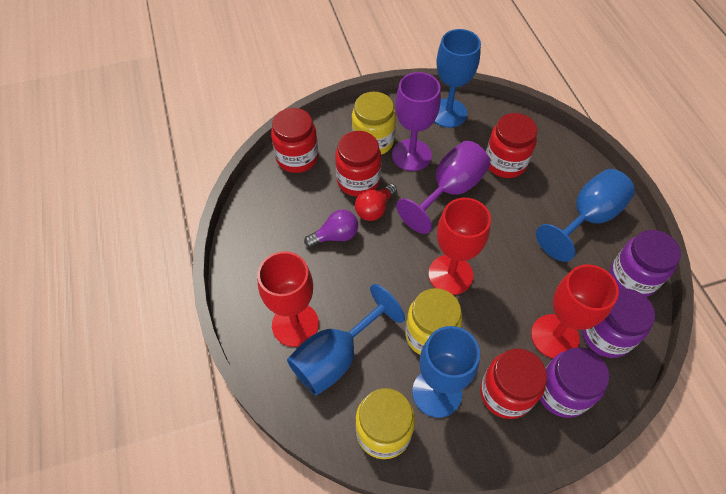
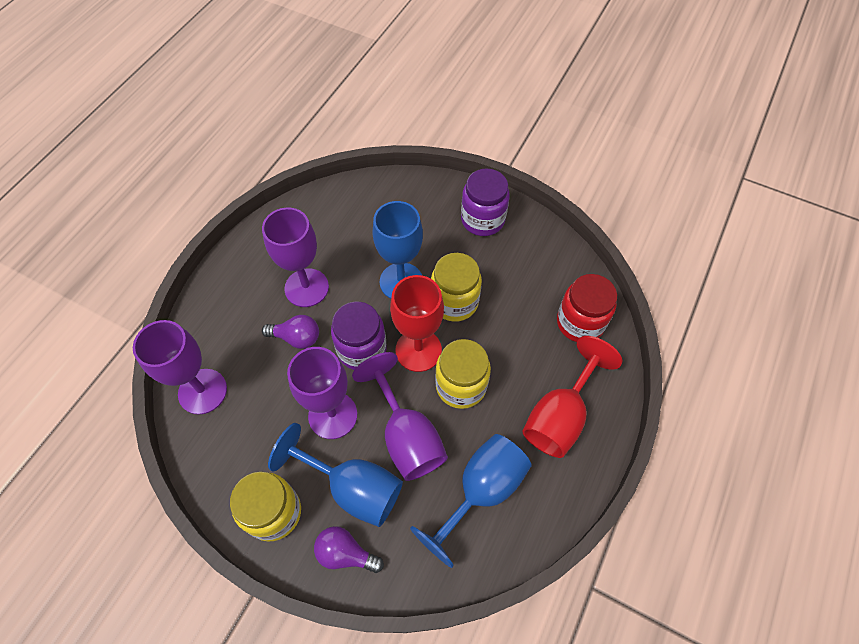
blue goblet: [287,284,405,396] [412,326,480,418] [434,29,481,128] [536,169,635,262] = 4 -> [268,423,403,527] [373,201,423,299] [410,434,532,568] = 3
purple goblet: [392,72,441,171] [396,141,490,234] = 2 -> [133,320,227,414] [262,207,329,307] [287,347,357,439] [352,352,448,481] = 4
purple jar: [540,347,609,418] [582,288,655,358] [610,230,681,297] = 3 -> [331,302,387,370] [461,168,510,236] = 2
purple light bulb: [304,209,358,247] = 1 -> [262,315,319,349] [314,526,384,573] = 2
red goblet: [257,251,319,347] [428,198,491,295] [531,264,619,359] = 3 -> [390,275,444,372] [522,336,622,458] = 2
red jar: [271,108,318,173] [335,131,381,197] [480,349,547,419] [486,113,537,178] = 4 -> [557,274,617,342] = 1
red light bulb: [355,184,397,221] = 1 -> none = 0

